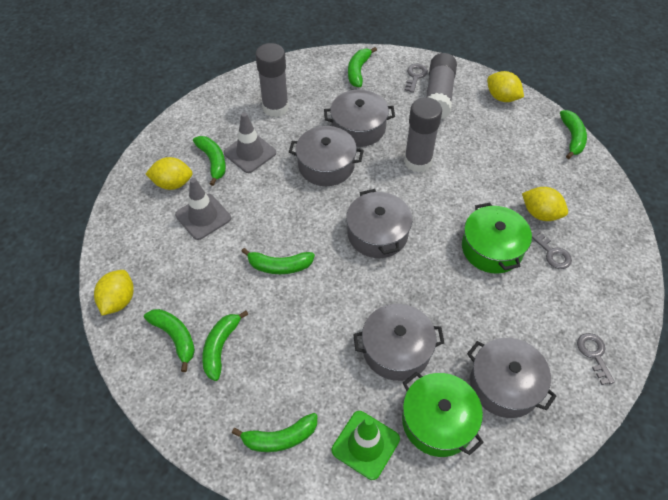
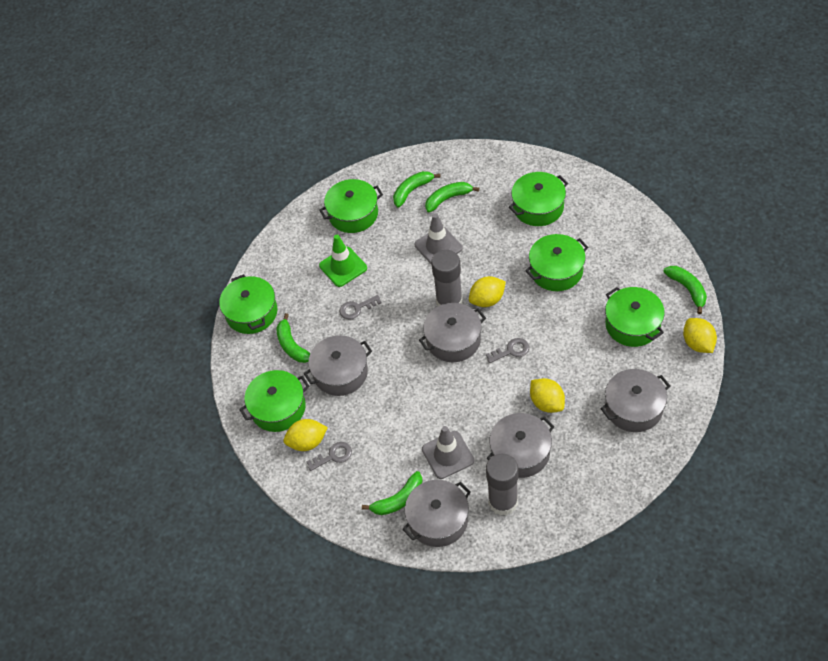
green banana: [144,309,195,372] [193,136,226,186] [202,311,249,381] [232,413,317,452] [241,248,315,274] [348,47,377,87] [560,110,587,159] = 7 -> [276,313,310,363] [362,471,422,515] [393,171,441,207] [425,182,479,213] [663,266,707,314] = 5
green pot: [402,372,484,457] [462,203,532,274] = 2 -> [219,274,277,334] [239,370,310,432] [319,179,383,233] [509,172,568,226] [525,234,588,291] [605,287,665,347] = 6
grey glue stick: [255,43,289,117] [404,97,442,173] [426,53,457,119] = 3 -> [431,250,463,306] [486,454,518,516] = 2

